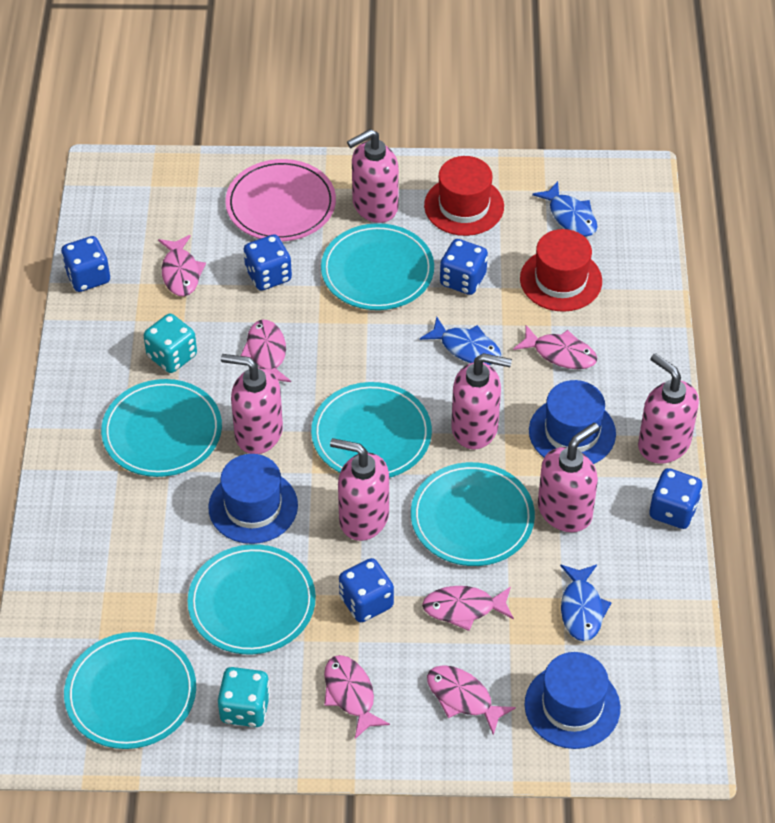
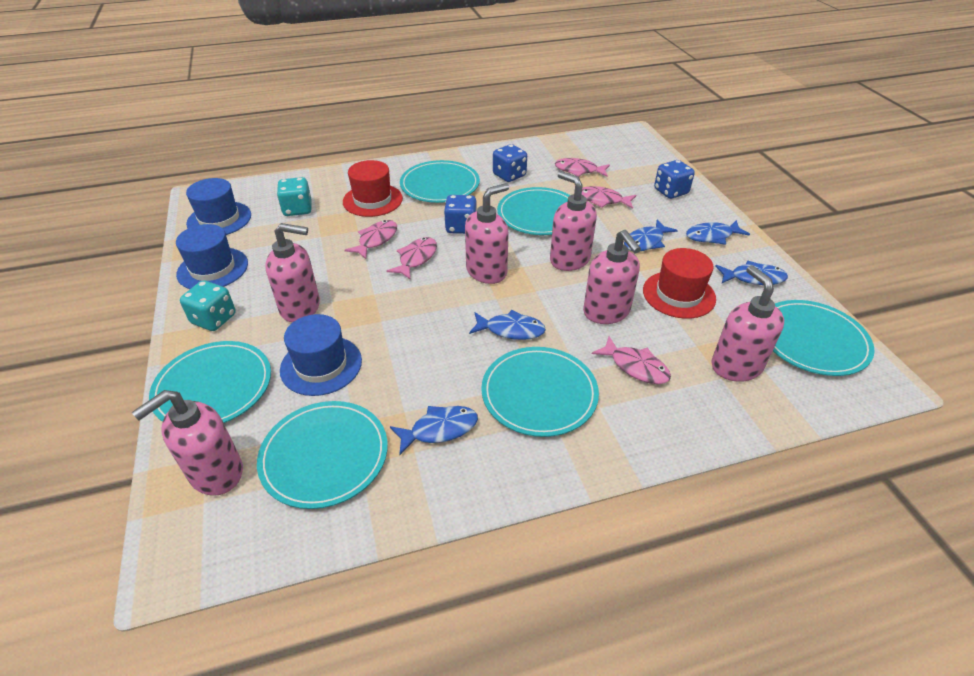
blue dice: [61,236,110,292] [244,234,292,291] [339,558,394,622] [440,239,488,295] [649,468,703,529] = 5 -> [444,195,477,234] [493,144,527,182] [654,160,695,199] = 3
blue fish: [420,317,501,365] [532,181,597,237] [560,564,612,641] = 3 -> [390,406,478,455] [469,310,546,340] [624,219,678,251] [686,220,750,245] [715,261,788,285] = 5
pink fish: [158,235,206,296] [240,320,291,382] [324,655,390,739] [422,586,514,631] [427,665,516,735] [513,325,597,369] = 6 -> [345,220,397,259] [387,237,437,280] [555,158,610,177] [582,186,636,209] [592,336,671,384] = 5
pink plate: [225,159,336,241] = 1 -> none = 0

